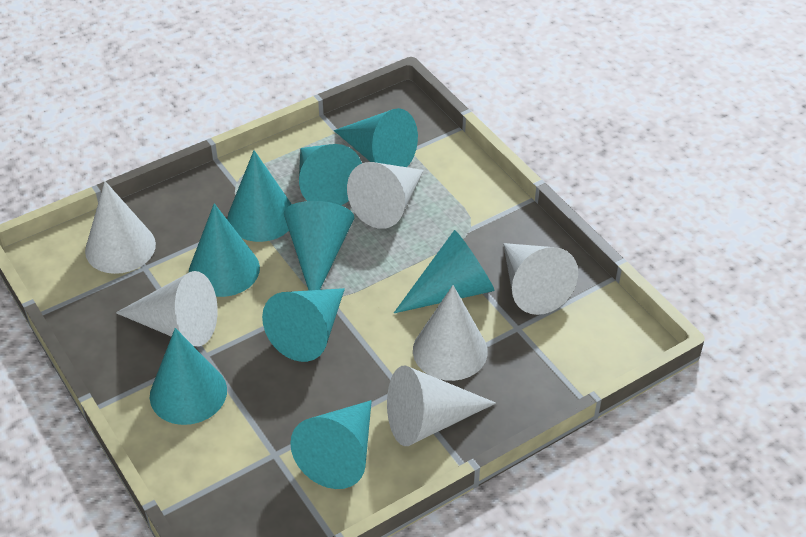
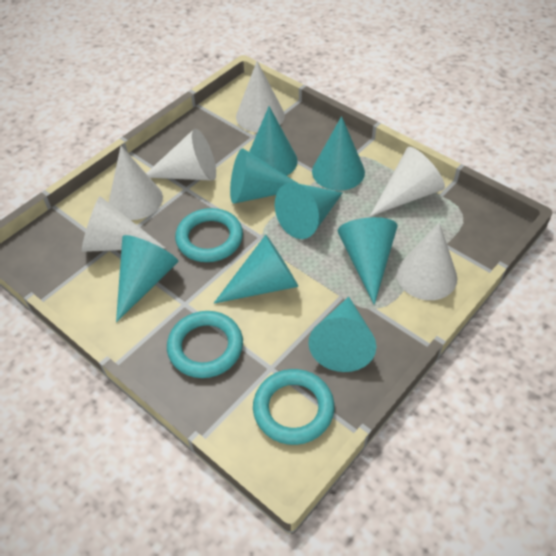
turquoise cone: [150,328,227,425] [189,203,260,297] [227,150,292,242] [262,288,345,362] [284,201,354,290] [290,400,372,489] [299,144,362,206] [334,108,418,167] [394,230,495,313] = 9 -> [116,235,179,322] [214,235,298,304] [230,148,299,204] [249,106,298,176] [275,183,343,239] [308,297,376,372] [312,116,365,191] [338,217,397,305] = 8
turquoise ring: none = 0 -> [167,311,243,378] [175,208,243,262] [253,369,334,445] = 3

